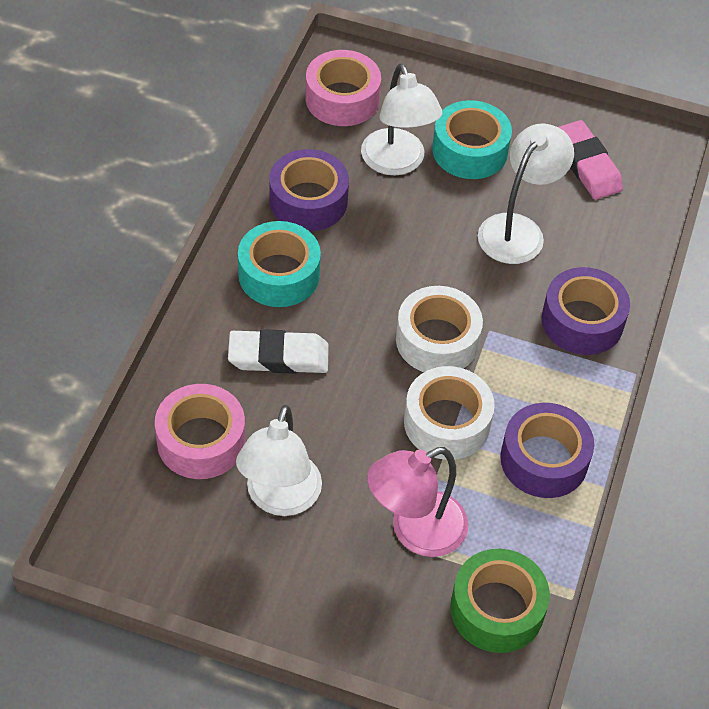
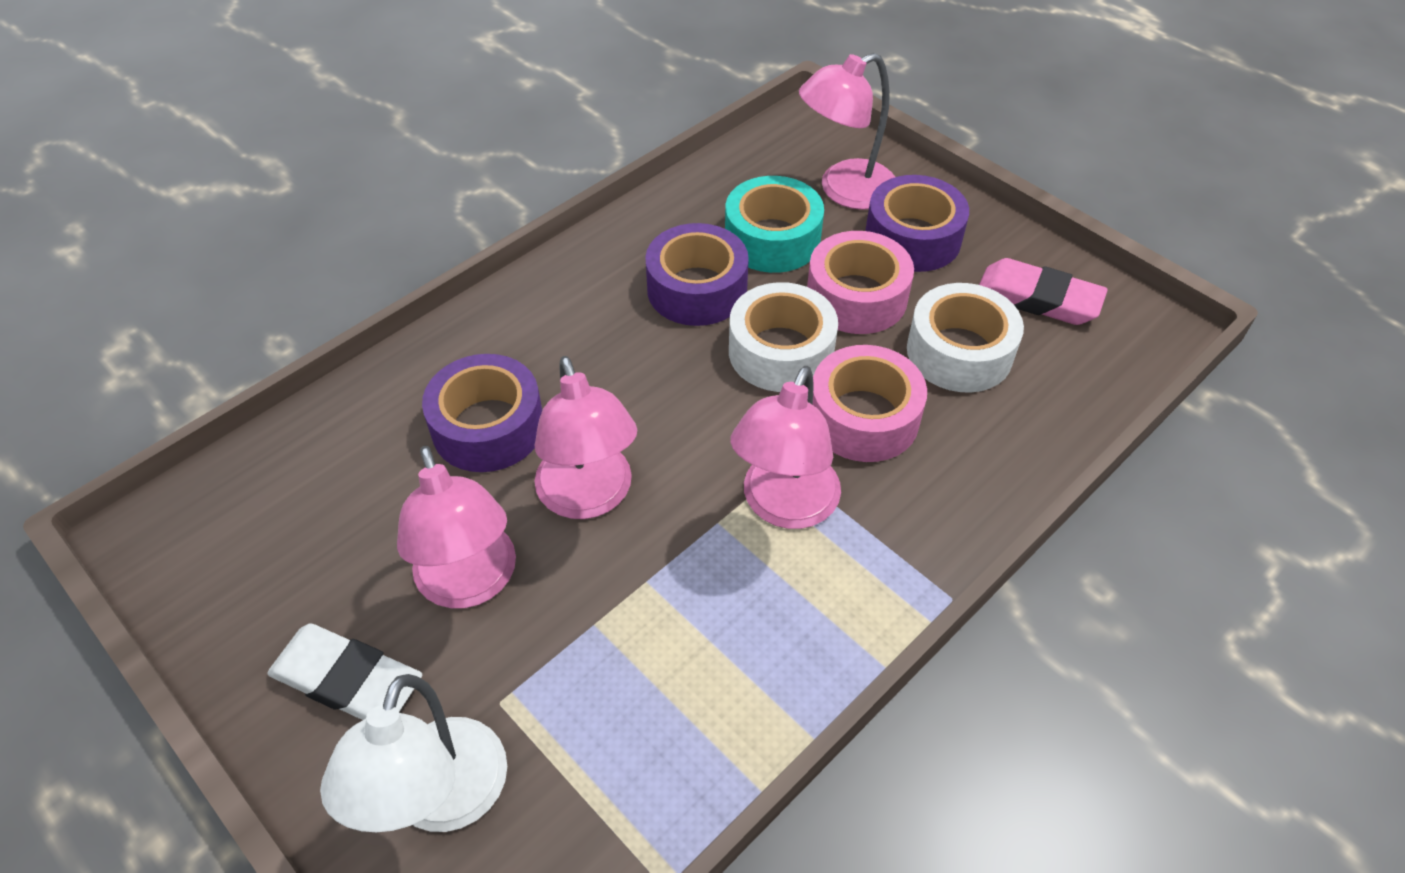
green tape: [450,549,550,653] = 1 -> none = 0
pink lamp: [367,447,469,557] = 1 -> [397,446,516,608] [535,356,637,519] [731,366,841,529] [799,53,895,210] = 4
turquoise tape: [238,221,321,307] [432,100,512,179] = 2 -> [725,176,824,273] = 1
white lamp: [236,405,322,516] [361,63,442,175] [478,124,574,264] = 3 -> [320,674,507,832] = 1

